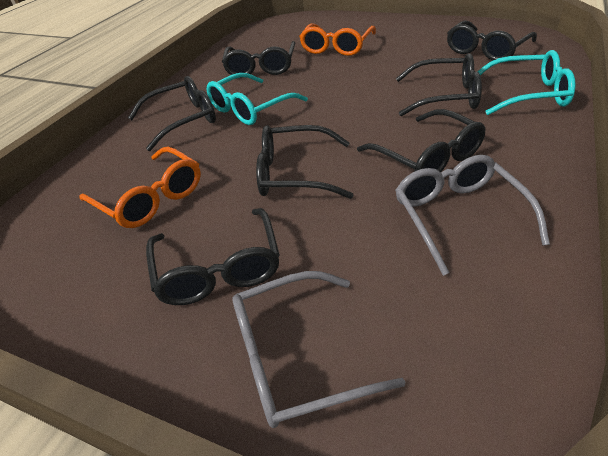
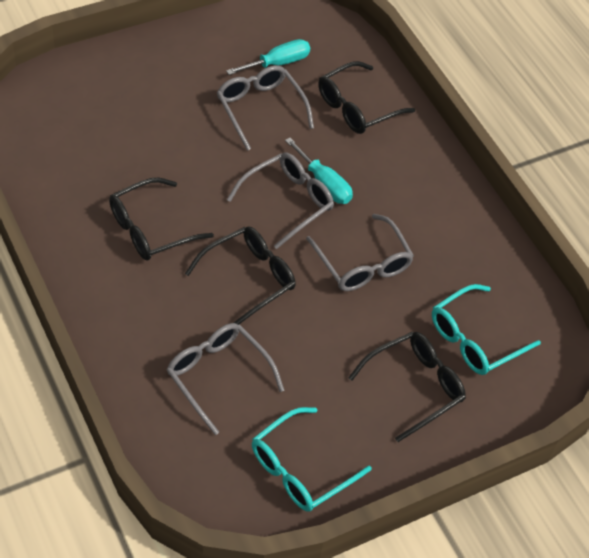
black glasses: [128,76,216,151] [146,208,280,305] [222,41,295,78] [256,125,353,199] [357,109,486,172] [396,53,482,116] [447,20,537,60] = 7 -> [109,178,214,261] [185,226,296,325] [318,61,415,134] [348,332,466,442] = 4
grey glasses: [232,271,405,428] [395,155,550,276] = 2 -> [167,323,284,435] [217,65,314,151] [227,153,334,249] [306,214,414,291] = 4
orange glasses: [79,147,201,228] [299,23,376,56] = 2 -> none = 0
turquoise screwdriver: none = 0 -> [226,39,310,75] [285,138,353,204] = 2

